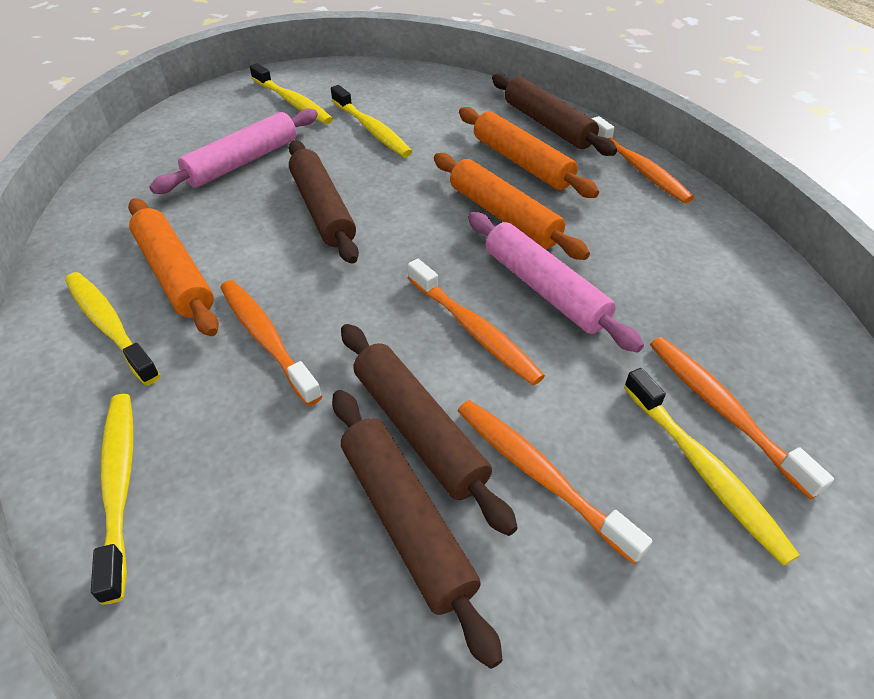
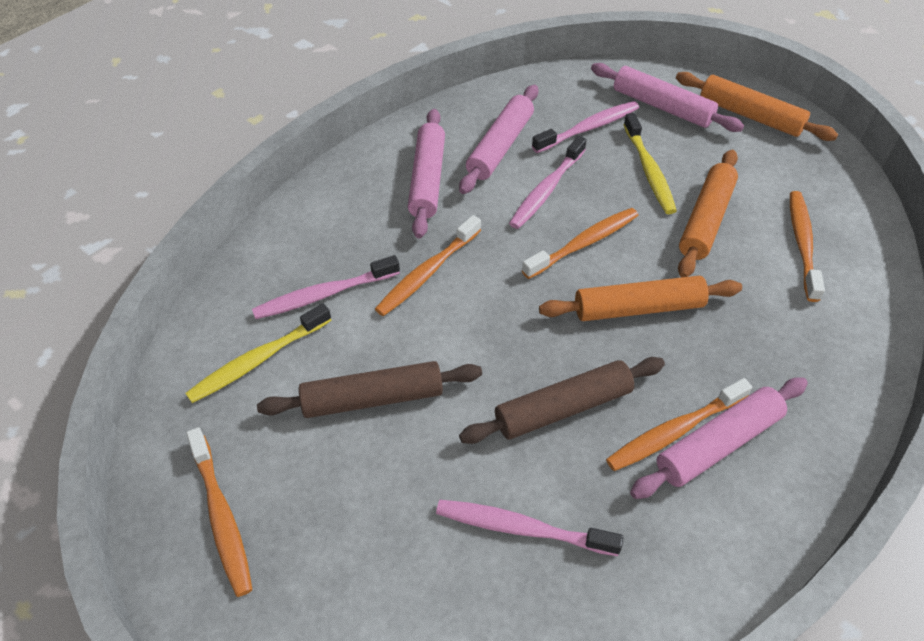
brown rolling pin: [289,140,359,264] [332,390,503,669] [341,324,518,536] [492,73,617,156] = 4 -> [257,361,482,418] [459,357,665,444] = 2
pink rolling pin: [149,108,318,194] [468,212,644,353] = 2 -> [408,109,445,238] [459,85,538,194] [591,63,744,132] [630,377,808,499] = 4
pink toothbrush: none = 0 -> [252,255,400,319] [436,500,623,556] [509,136,587,229] [532,101,639,153] = 4
yellow toothbrush: [65,272,160,385] [91,394,133,605] [250,63,333,124] [331,85,412,157] [624,368,800,566] = 5 -> [185,303,331,403] [623,113,677,214] = 2

